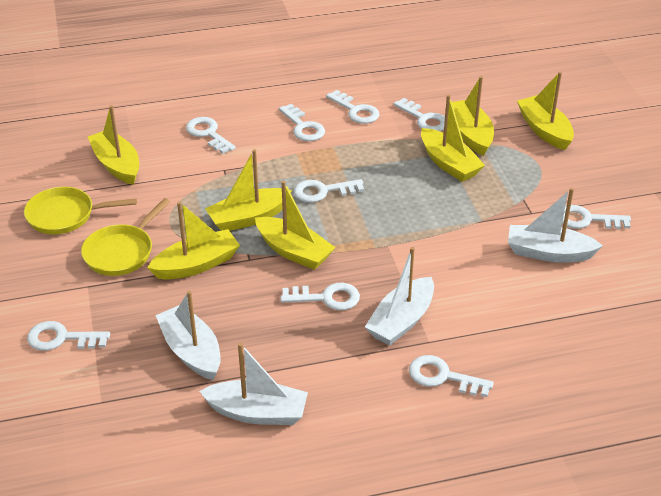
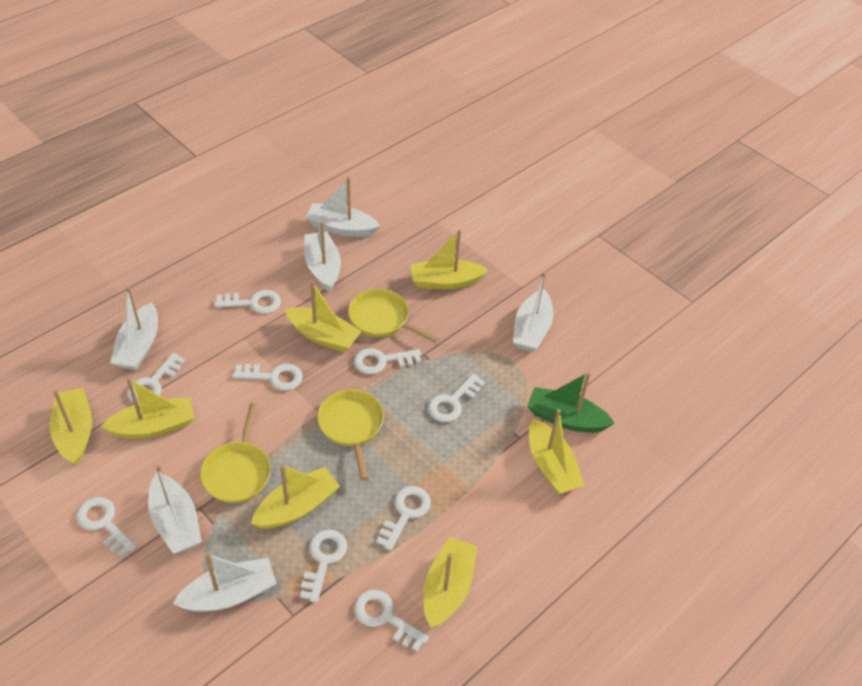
green boat: none = 0 -> [527,372,614,433] = 1
white boat: [155,291,221,380] [199,343,308,425] [365,247,434,346] [508,188,603,263] = 4 -> [110,287,158,370] [148,465,202,554] [172,553,277,612] [304,221,341,292] [305,177,380,237] [513,272,553,352] = 6
yellow pan: [24,187,137,234] [81,198,170,276] = 2 -> [200,403,271,503] [317,390,384,480] [348,289,439,343] = 3

